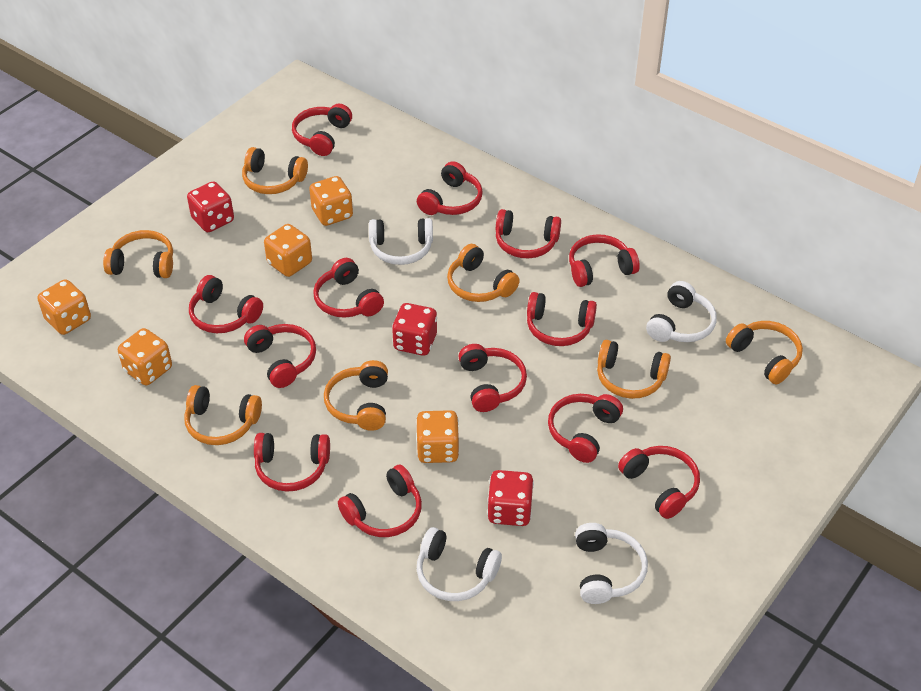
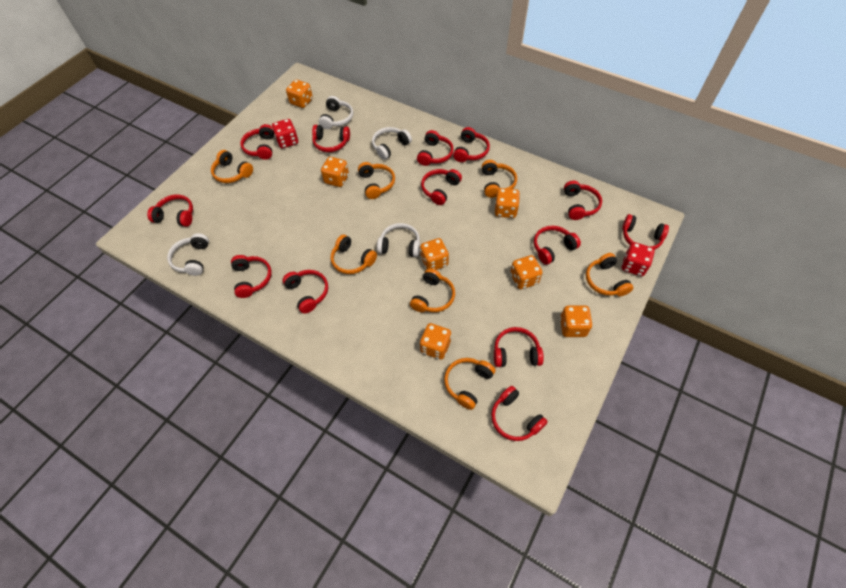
orange dice: [37,279,91,335] [118,328,172,385] [264,224,312,277] [309,176,353,226] [416,410,459,463] = 5 -> [286,80,313,108] [321,157,349,187] [420,238,449,270] [420,323,451,360] [495,188,520,218] [510,255,543,289] [560,305,593,337] = 7
red dice: [187,181,234,232] [392,303,437,356] [487,470,534,526] = 3 -> [272,119,298,148] [622,242,655,276] = 2

